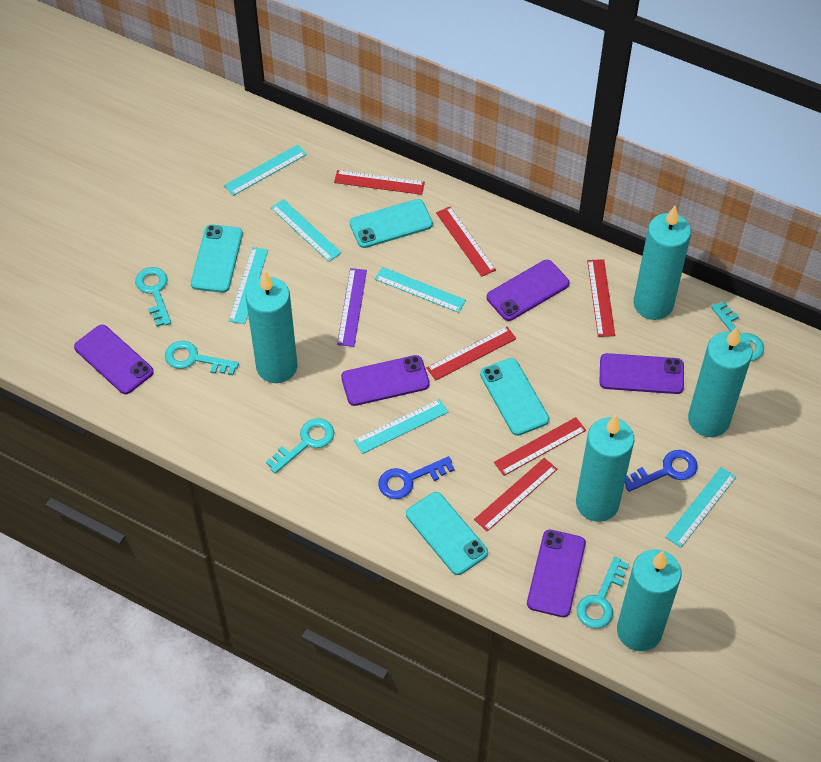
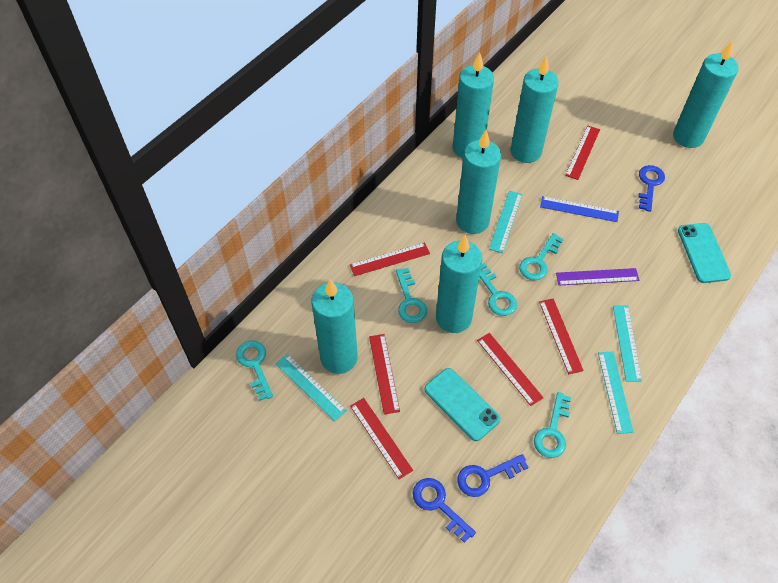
blue key: [378,456,455,499] [625,450,698,492] = 2 -> [413,478,476,543] [457,454,529,497] [638,165,665,212] = 3
blue ruler: none = 0 -> [540,196,619,222] = 1
purple phone: [74,325,154,394] [341,355,430,406] [487,260,569,321] [527,530,586,617] [599,353,684,394] = 5 -> none = 0
turquoise candle: [246,271,297,383] [576,415,634,522] [617,549,682,651] [634,206,691,320] [688,327,752,437] = 5 -> [312,279,358,374] [436,235,482,333] [453,53,494,158] [456,130,501,234] [510,56,559,163] [673,40,739,148] = 6
turquoise phone: [191,224,243,293] [350,199,433,248] [406,492,488,575] [480,358,549,436] = 4 -> [424,368,501,441] [678,223,731,283] = 2
turquoise ruler: [224,145,307,196] [229,247,268,324] [271,199,342,262] [354,399,448,454] [375,267,466,313] [665,467,736,548] = 6 -> [276,354,347,421] [489,191,523,253] [598,351,634,434] [613,306,642,381] = 4

